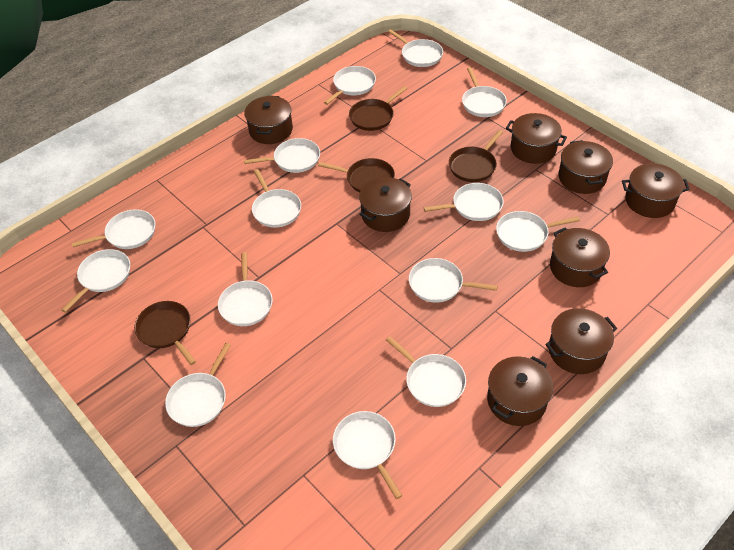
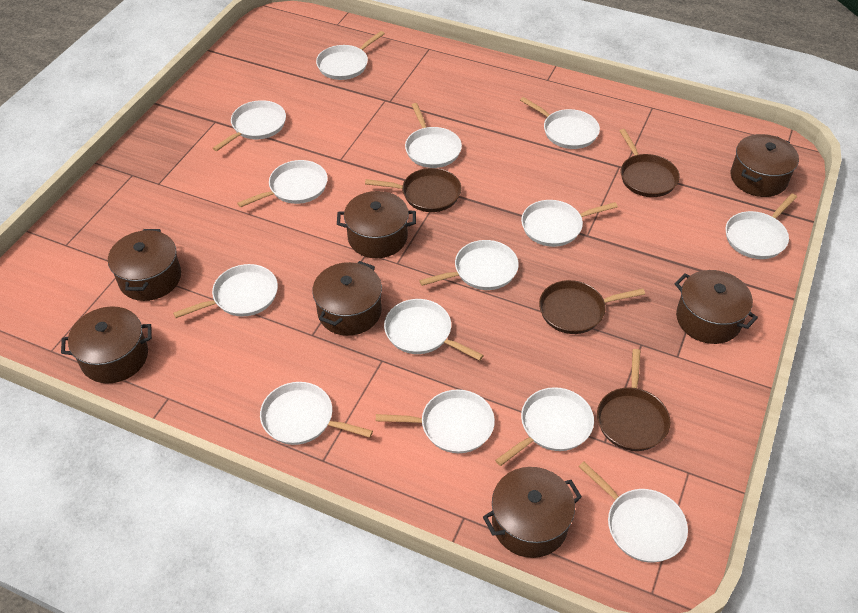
brown pot: [244,96,293,144] [359,177,412,232] [487,356,553,426] [506,113,567,164] [545,308,617,374] [550,227,610,287] [558,140,613,194] [622,163,690,218] = 8 -> [61,306,152,383] [108,229,181,301] [312,261,382,336] [337,191,416,258] [483,467,582,558] [674,270,758,344] [731,134,799,197] = 7

